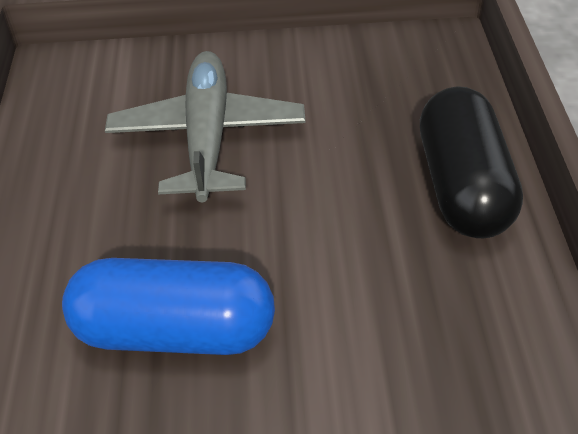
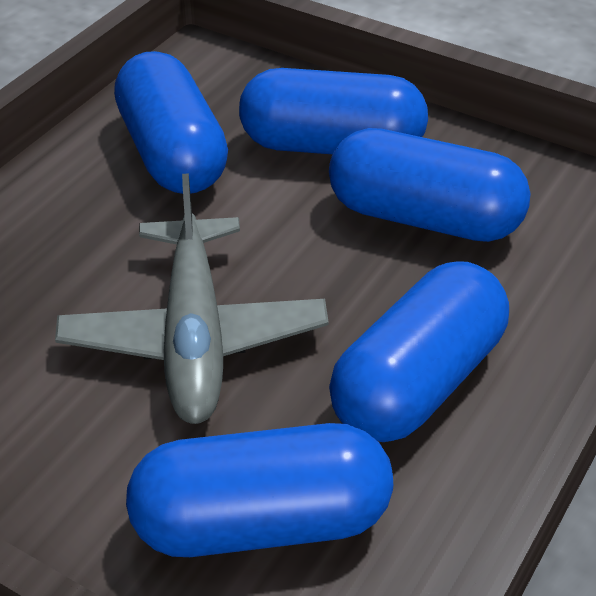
black capsule: [420,86,523,238] = 1 -> none = 0
blue capsule: [62,258,275,355] = 1 -> [114,51,228,194] [126,423,393,557] [239,68,428,154] [329,128,531,242] [329,261,509,442] = 5

